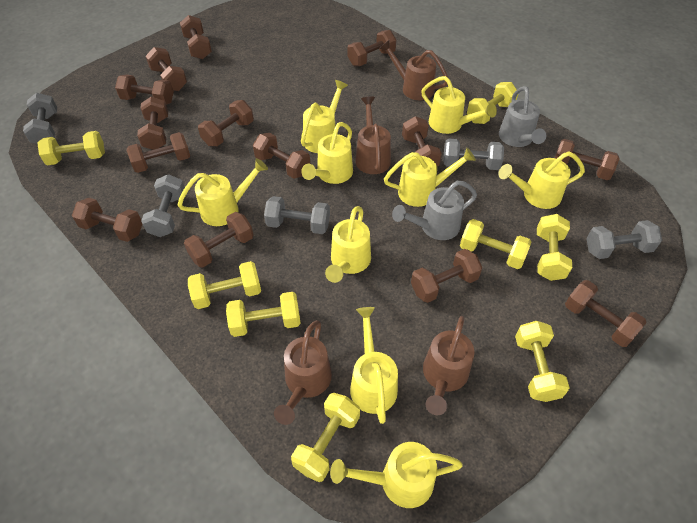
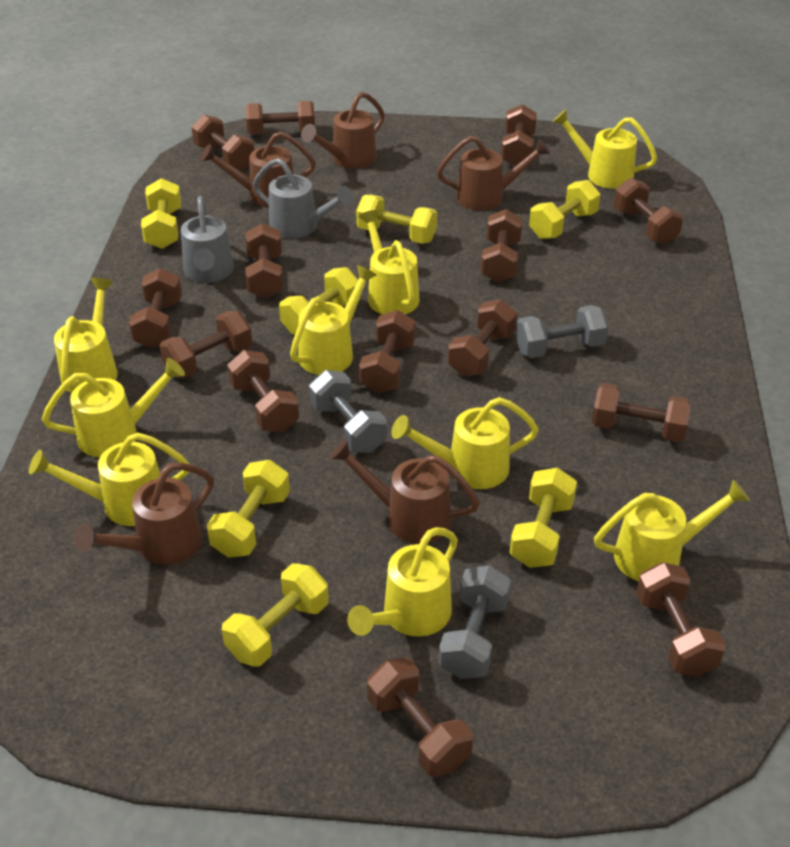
brown watering can: [274,320,332,425] [355,96,391,174] [379,40,448,100] [423,316,475,415] = 4 -> [74,462,214,565] [200,131,316,207] [301,92,385,169] [329,439,480,544] [437,136,551,210] = 5
grey dumbbell: [23,93,57,144] [141,174,185,237] [264,196,330,234] [443,138,504,170] [586,220,662,259] = 5 -> [309,370,387,453] [439,565,511,679] [516,305,609,358] = 3
yellow dumbbell: [37,131,105,165] [188,261,261,309] [226,292,301,337] [291,393,360,482] [460,219,531,269] [467,82,518,124] [515,321,570,402] [537,214,572,281] = 8 -> [141,178,181,249] [207,460,290,558] [222,563,329,667] [279,267,360,335] [356,195,437,244] [509,468,577,568] [529,180,600,239] = 7

